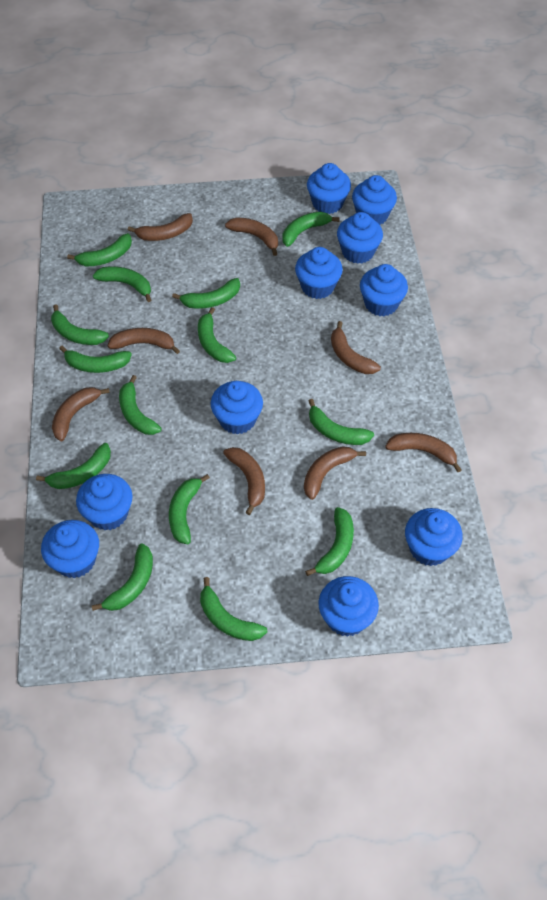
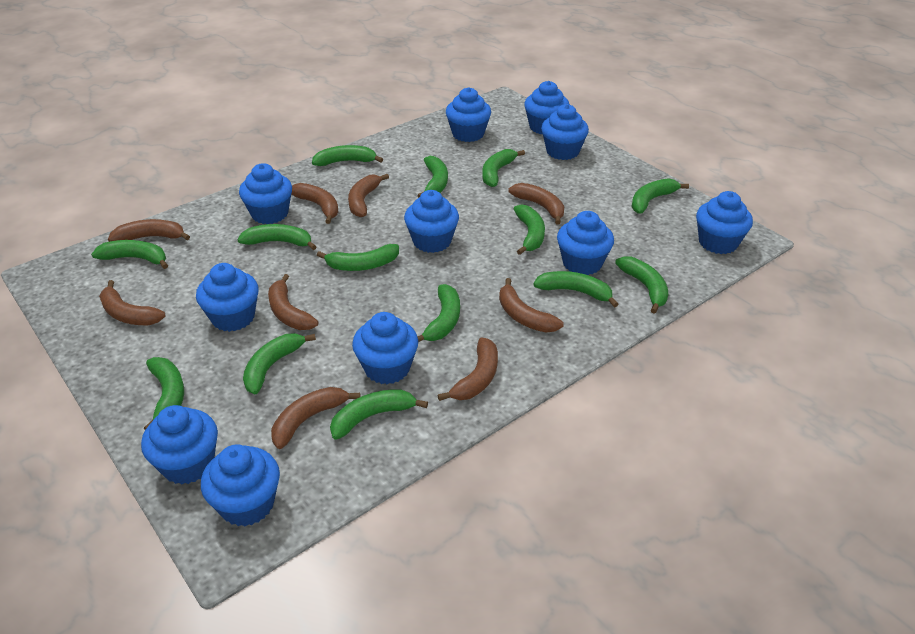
blue cupcake: [41,520,99,578] [76,474,133,530] [211,381,263,435] [295,247,343,299] [307,163,351,214] [319,576,379,637] [337,212,383,264] [352,175,397,225] [360,264,408,316] [405,508,463,566] = 10 -> [141,405,218,485] [196,263,259,332] [201,444,280,526] [239,163,292,224] [352,312,418,384] [404,190,459,253] [446,87,491,142] [524,81,569,134] [541,104,589,160] [557,211,614,275] [696,191,753,254] = 11
brown banana: [52,387,110,441] [108,328,180,354] [128,213,193,241] [223,447,265,515] [225,217,278,256] [304,446,366,500] [331,321,381,374] [385,433,462,472] = 8 -> [99,280,166,325] [108,219,190,242] [268,274,318,330] [271,387,360,449] [291,183,339,224] [348,174,389,217] [437,337,498,401] [499,278,564,333] [508,183,565,224] = 9

